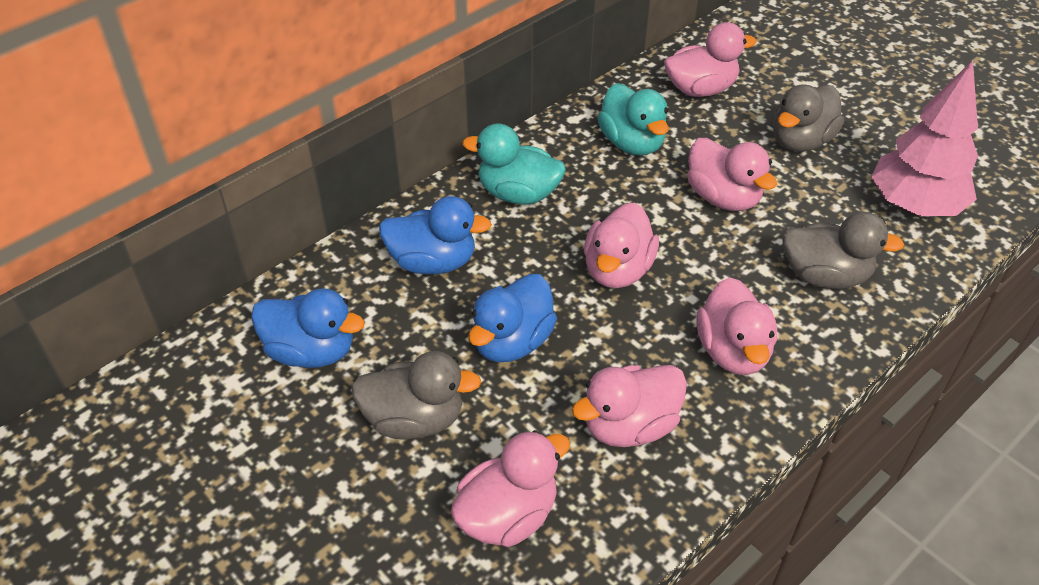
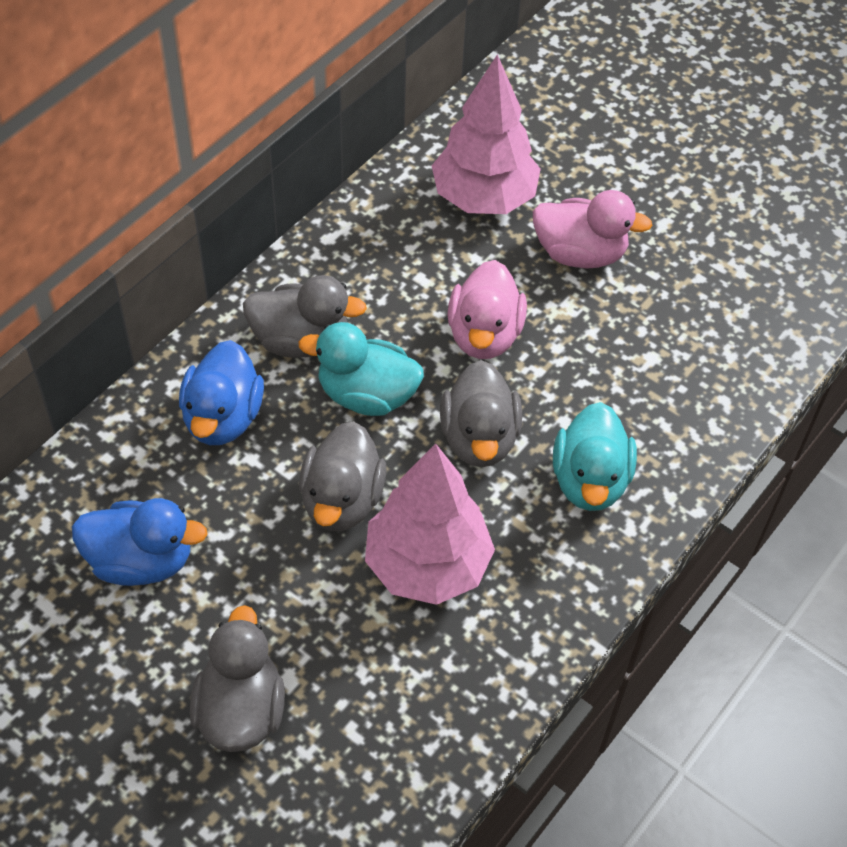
blue duck: [251,288,365,368] [379,196,492,274] [468,274,557,362] = 3 -> [72,498,208,586] [179,340,264,445] = 2
grey duck: [351,351,481,439] [773,84,844,152] [782,212,904,289] = 3 -> [190,605,285,752] [243,275,367,358] [299,421,387,531] [440,360,522,467] = 4
pink duck: [451,430,570,547] [572,365,687,447] [584,202,659,288] [664,22,757,97] [687,138,777,211] [696,277,777,375] = 6 -> [447,260,527,359] [533,190,653,269] = 2
pink tree: [871,60,978,216] = 1 -> [365,443,495,605] [432,54,541,214] = 2

